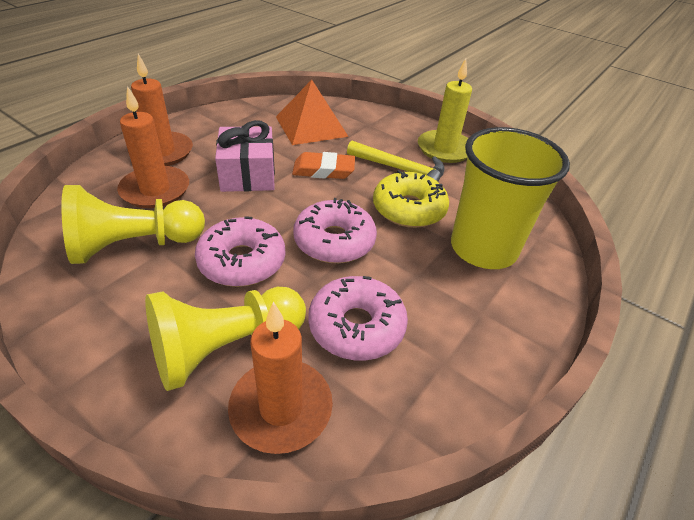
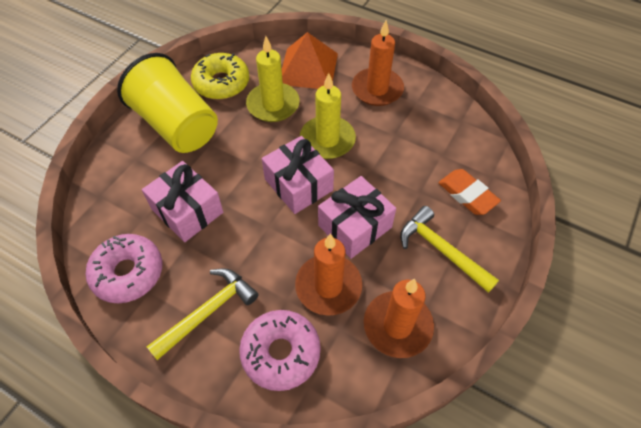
pink donut: [195,216,285,287] [293,198,377,263] [308,276,408,360] = 3 -> [86,234,163,303] [239,310,321,391] = 2
pink gift: [215,120,275,192] = 1 -> [142,161,223,242] [262,136,334,214] [318,176,396,259] = 3
yellow candle: [418,59,472,163] = 1 -> [246,36,300,122] [300,73,356,159] = 2
yellow hammer: [347,140,444,182] = 1 -> [147,268,259,360] [400,206,499,293] = 2
yellow pawn: [61,185,205,264] [145,287,306,391] = 2 -> none = 0

